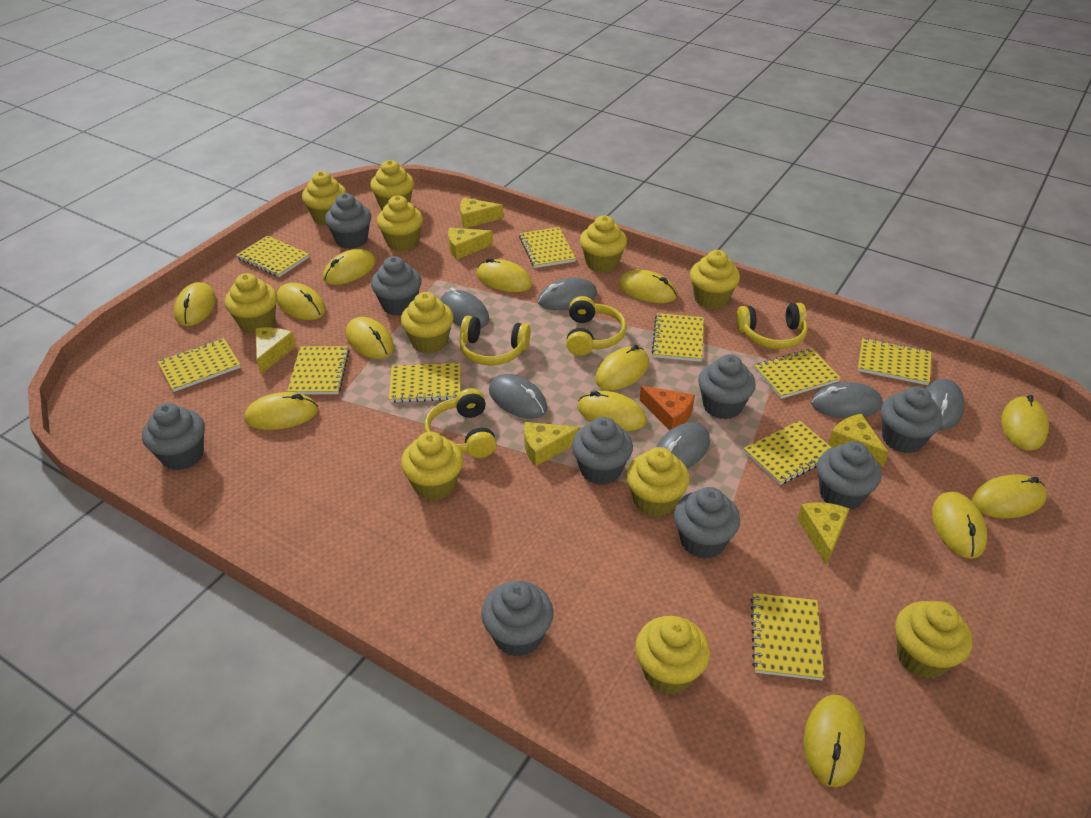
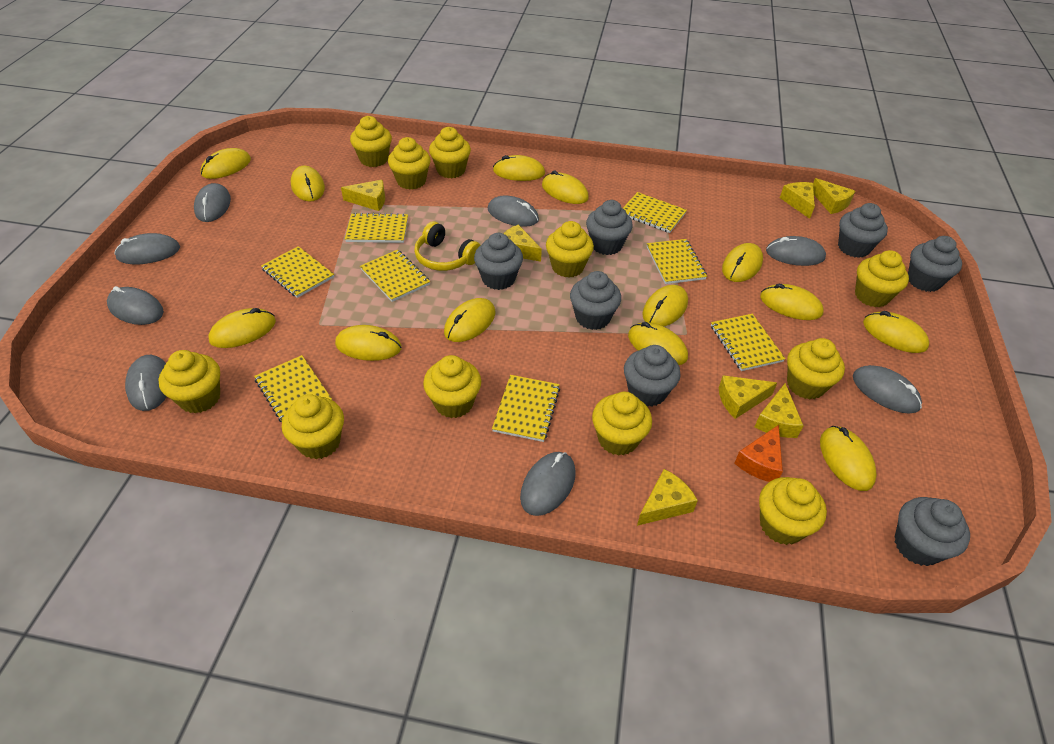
grey cupcake: [142,403,205,470] [325,193,371,249] [371,256,421,316] [481,580,554,657] [572,417,633,485] [674,487,740,559] [698,354,756,419] [817,441,881,511] [881,386,942,453] = 9 -> [474,233,523,290] [570,271,621,330] [586,200,633,255] [624,345,681,407] [838,203,888,258] [895,497,970,566] [908,236,962,292] = 7
grey mouse: [440,288,489,328] [489,374,548,419] [538,278,597,310] [656,422,710,469] [811,382,883,418] [925,379,964,430] = 6 -> [107,286,164,325] [114,233,180,264] [125,355,167,411] [194,183,231,222] [488,195,539,227] [520,452,576,516] [766,236,826,266] [853,365,922,413] = 8
yellow cheese: [255,328,296,375] [448,228,493,260] [460,198,503,228] [524,422,581,466] [797,502,850,566] [828,414,889,467] = 6 -> [341,180,385,211] [503,224,542,262] [637,469,698,526] [719,375,777,419] [755,383,804,438] [780,182,815,219] [813,178,855,214] = 7
yellow headphones: [425,388,497,458] [459,316,531,366] [566,296,627,356] [736,303,808,349] = 4 -> [414,221,480,271] = 1
yellow notebook: [157,338,241,392] [236,235,309,277] [287,346,349,395] [389,363,460,403] [519,227,576,268] [652,313,704,362] [744,421,832,485] [751,593,824,681] [754,349,841,399] [858,338,931,385] = 10 -> [254,355,332,422] [261,246,334,298] [345,213,408,243] [360,250,430,302] [492,375,560,442] [623,192,687,233] [647,239,707,284] [711,314,786,371] = 8

